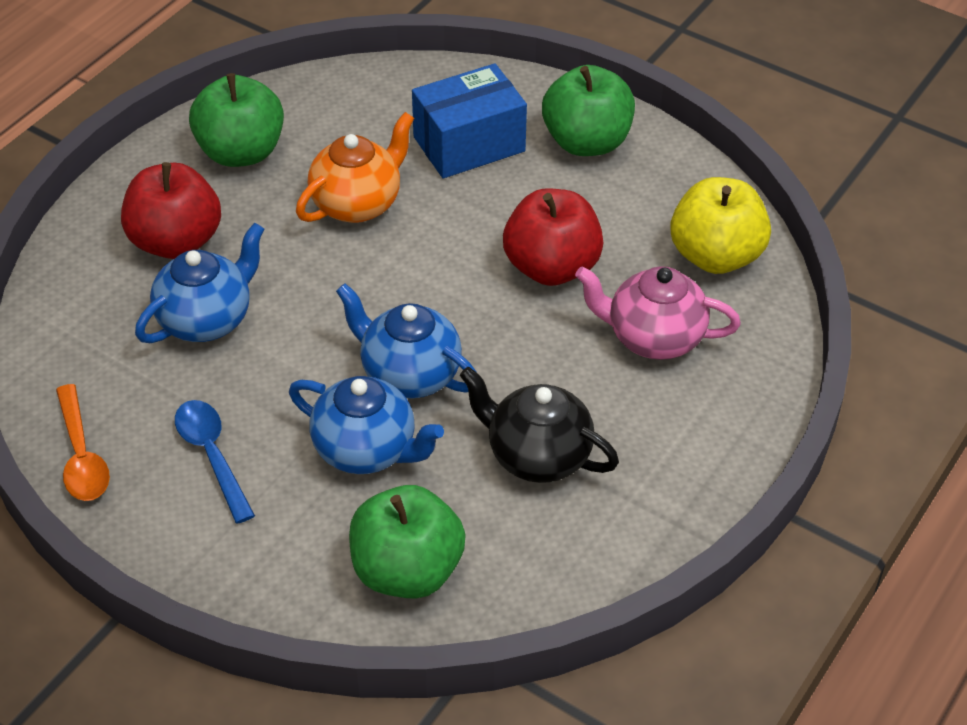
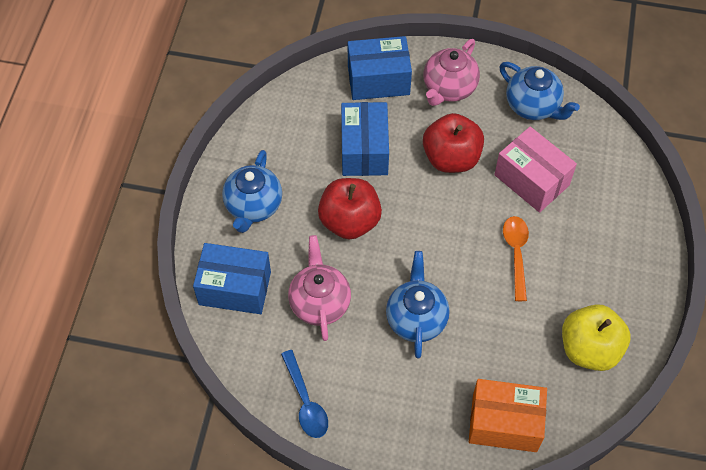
black teapot: [460,367,619,483] = 1 -> none = 0
blue box: [412,63,527,178] = 1 -> [193,243,271,314] [341,102,389,176] [348,36,412,100] = 3
green apple: [189,73,284,167] [349,485,466,599] [542,65,635,156] = 3 -> none = 0
orange box: none = 0 -> [469,379,547,452] = 1
orange teapot: [296,112,414,223] = 1 -> none = 0
pink box: none = 0 -> [494,127,577,213] = 1
pink teapot: [575,266,741,360] = 1 -> [288,235,351,341] [423,39,480,106] = 2

